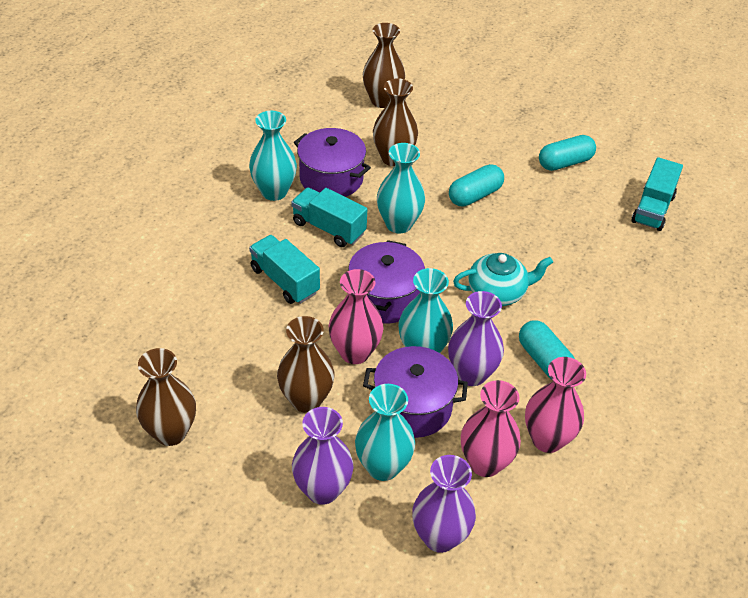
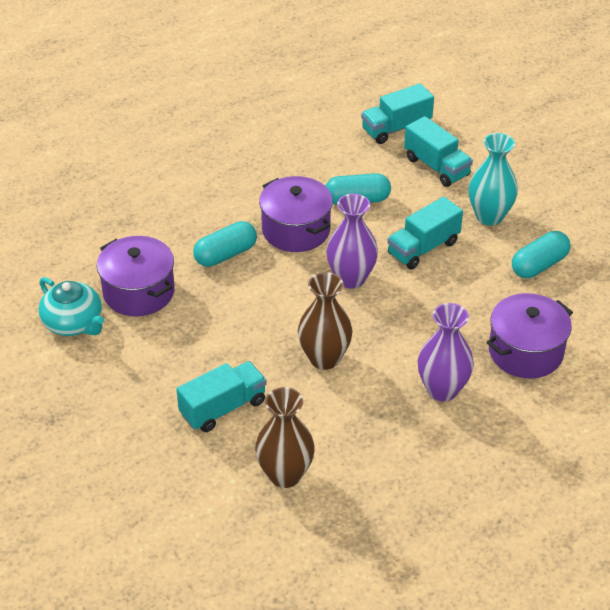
brown vase: [136,348,196,446] [277,316,334,413] [363,23,405,108] [373,78,418,166] = 4 -> [255,387,315,488] [298,272,353,370] = 2
pink vase: [329,269,383,364] [461,380,521,477] [525,357,586,453] = 3 -> none = 0
purple vase: [292,407,354,505] [412,455,476,553] [448,291,504,386] = 3 -> [326,194,378,288] [418,303,474,401] = 2
turquoise truck: [249,235,320,304] [291,187,367,247] [631,157,683,231] = 3 -> [176,361,267,432] [361,83,434,144] [387,196,463,269] [404,116,473,187] = 4
turquoise vase: [249,111,297,201] [355,384,415,481] [377,143,425,234] [399,268,453,353] = 4 -> [468,133,518,226] = 1

